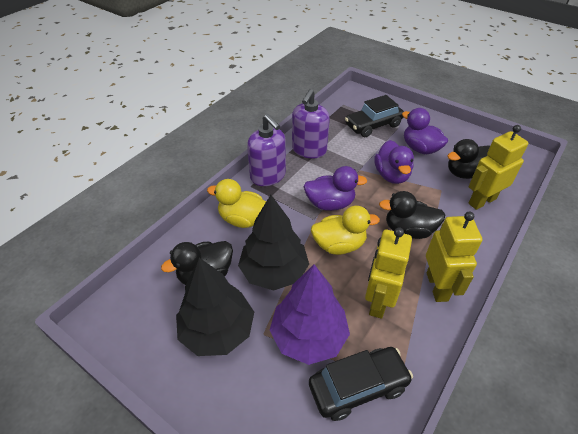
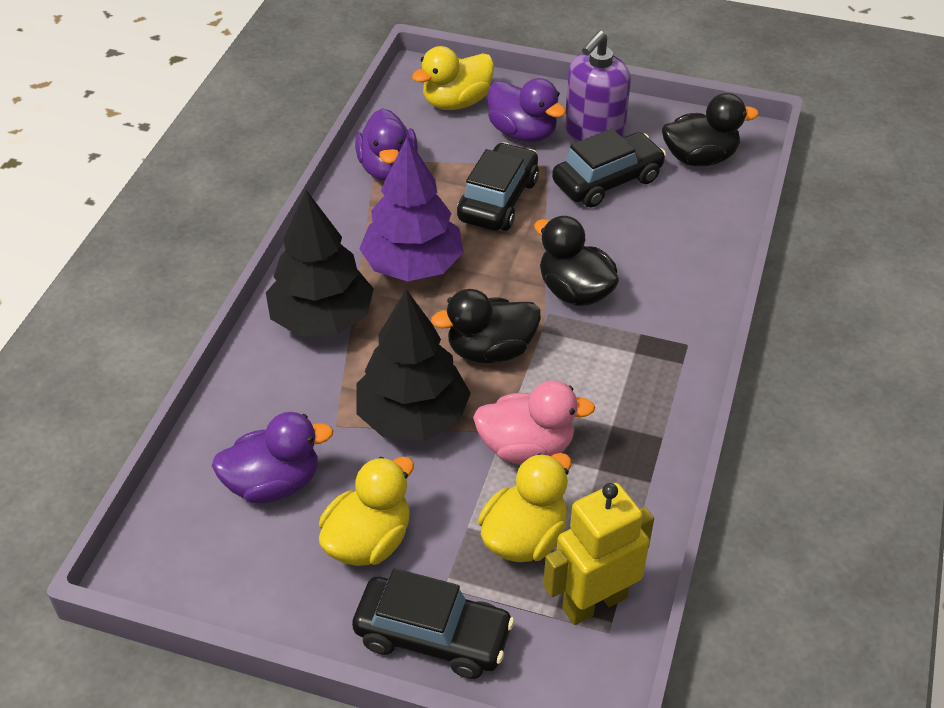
black car: [309,347,413,421] [345,95,404,137] = 2 -> [352,568,514,679] [457,142,539,231] [552,128,666,208] = 3
pink duck: none = 0 -> [473,380,595,464] = 1
purple soap dispenser: [247,114,286,186] [292,89,330,158] = 2 -> [565,31,631,142] = 1
yellow duck: [207,179,266,228] [311,206,380,255] = 2 -> [319,457,414,566] [412,46,494,110] [478,453,572,562] = 3
yellow robot: [365,227,412,319] [426,212,482,302] [469,125,528,210] = 3 -> [543,483,654,625] = 1

